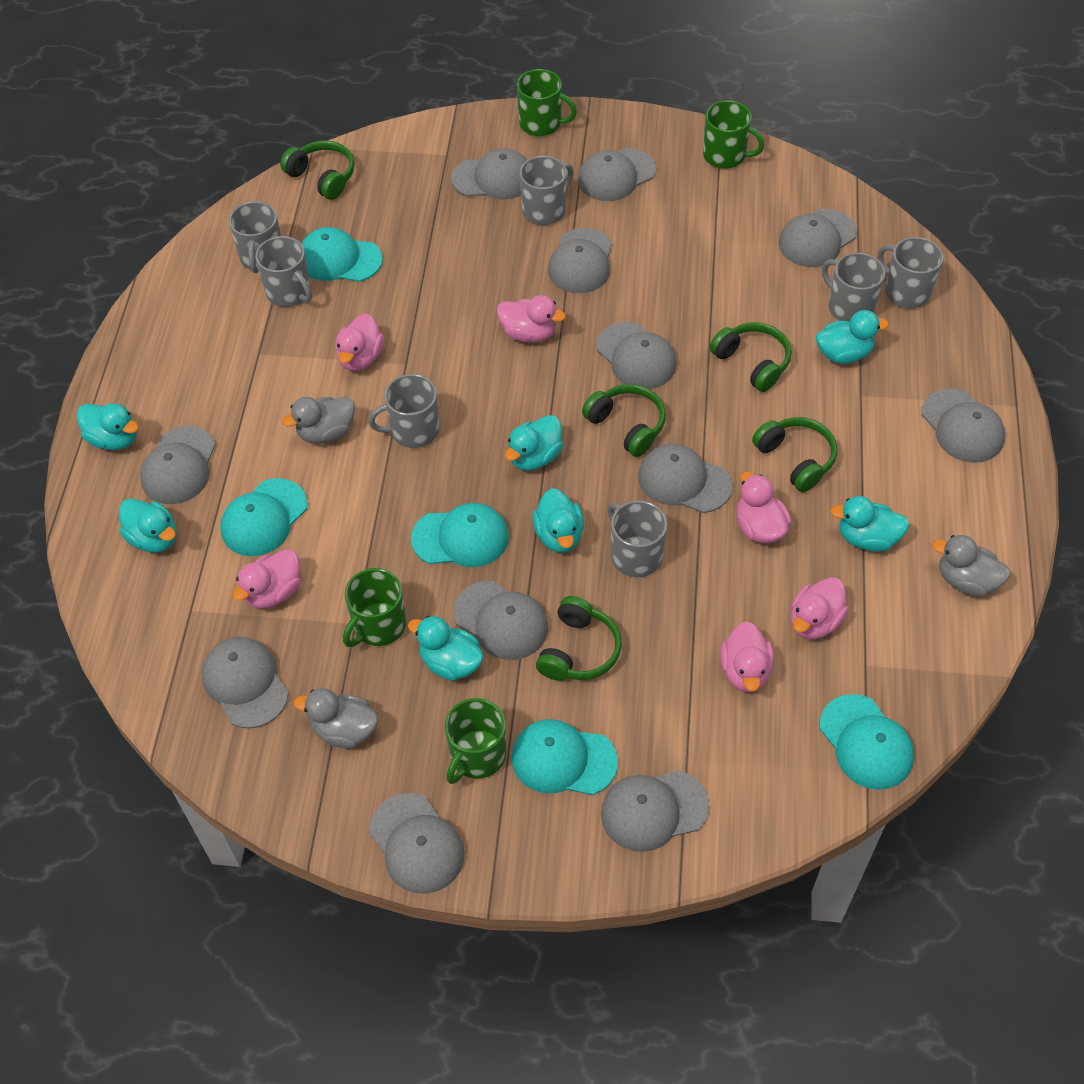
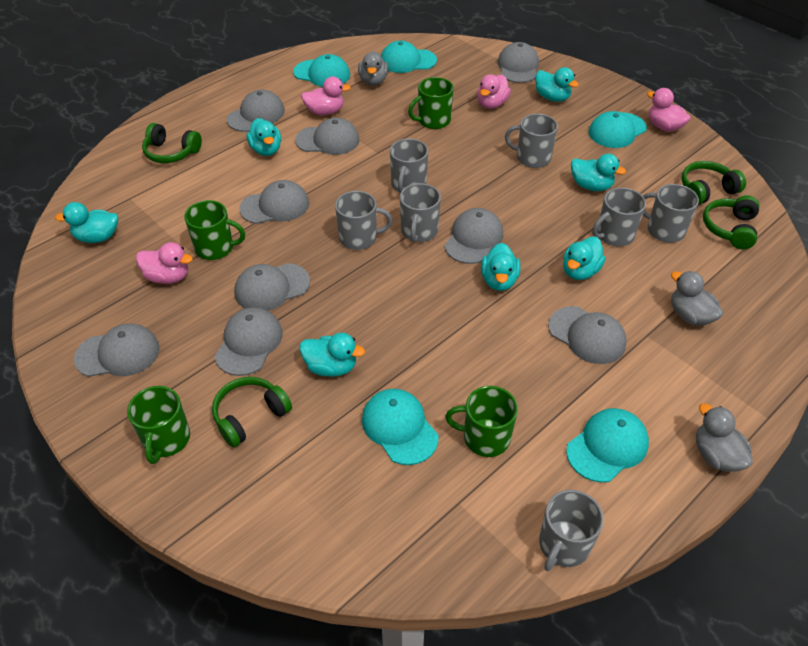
green headphones: [280,141,355,200] [536,596,622,681] [582,384,666,457] [710,322,792,392] [752,417,837,492] = 5 -> [142,123,202,163] [212,377,292,447] [681,161,746,205] [703,195,759,249] = 4
grey cap: [140,426,216,504] [202,637,289,729] [369,793,465,894] [451,148,527,200] [453,581,548,660] [548,228,612,293] [578,148,656,201] [596,322,676,389] [601,770,709,852] [638,444,732,513] [779,209,857,267] [921,389,1005,463] = 12 -> [74,324,160,377] [214,307,283,376] [227,90,285,132] [234,263,310,311] [239,180,309,224] [295,118,360,155] [444,208,503,264] [498,42,539,83] [548,306,627,364] = 9
pink duck: [232,549,301,609] [335,313,384,371] [497,295,566,343] [720,621,774,693] [737,472,792,543] [791,577,849,639] = 6 -> [136,242,193,284] [301,77,351,115] [477,74,511,109] [647,88,691,132] = 4

